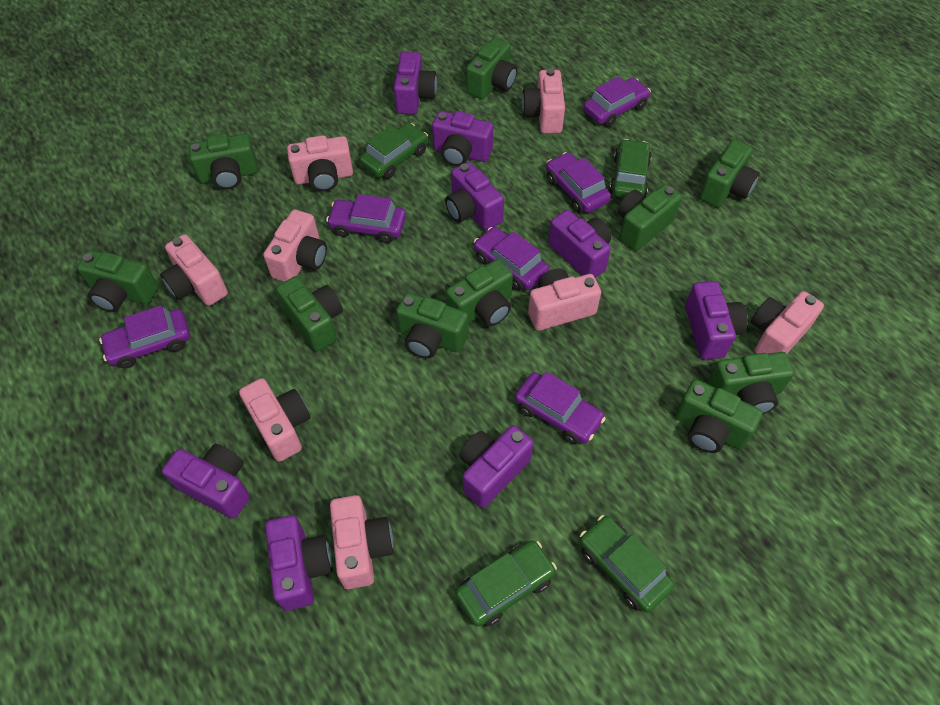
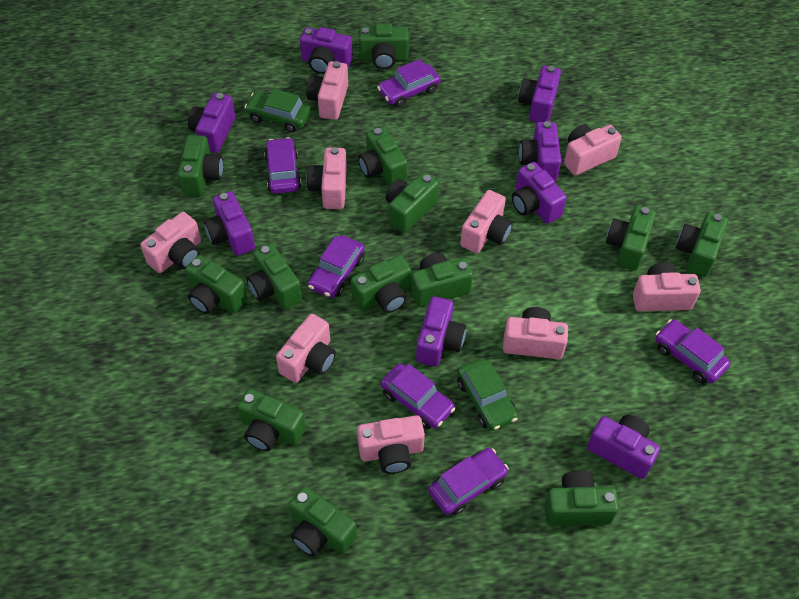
green camera: [77,250,159,312] [189,133,258,190] [276,276,343,352] [396,292,468,359] [446,259,513,326] [466,38,517,99] [618,184,682,251] [676,379,762,453] [699,139,760,207] [708,352,794,414] = 10 -> [177,135,223,196] [185,255,247,314] [238,389,306,451] [247,243,302,309] [289,486,357,556] [351,255,411,313] [358,127,408,187] [359,23,409,69] [385,173,439,233] [411,253,473,307] [544,471,619,525] [606,206,656,271] [676,212,728,277] = 13
green car: [359,123,428,179] [456,540,557,627] [580,515,675,613] [609,139,652,198] = 4 -> [244,89,311,132] [457,358,518,431] = 2
pink camera: [160,234,228,306] [239,378,310,462] [263,209,327,282] [287,135,353,191] [330,495,394,589] [522,68,565,134] [528,268,601,331] [751,291,824,354] = 8 -> [140,212,201,273] [276,314,336,383] [306,147,347,209] [307,61,348,120] [357,415,425,474] [460,190,513,253] [503,307,568,359] [564,125,622,175] [633,263,701,311] = 9

